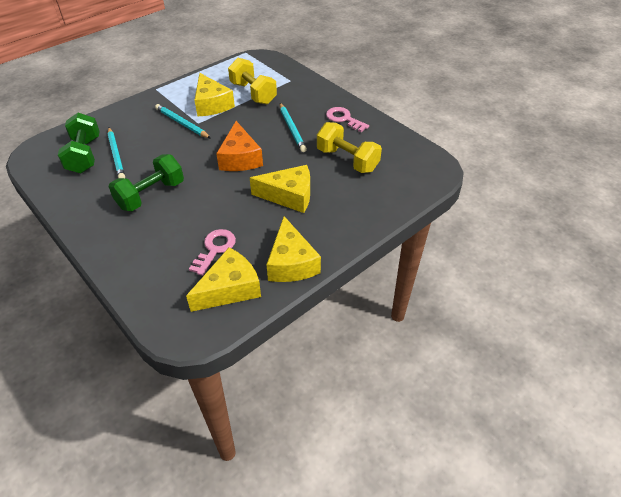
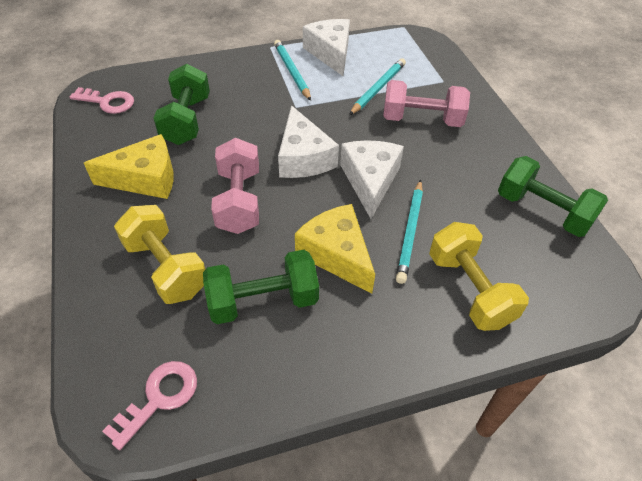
green dumbbell: [58,113,100,173] [109,154,184,211] = 2 -> [154,64,210,145] [203,250,319,324] [498,156,608,237] = 3
orange cheese: [216,121,263,171] = 1 -> none = 0
pink dumbbell: none = 0 -> [211,138,259,234] [383,80,470,127] = 2
white cheese: none = 0 -> [278,105,339,178] [303,19,350,76] [340,140,404,219] = 3
yellow cheese: [186,248,261,312] [195,73,235,116] [250,165,310,213] [266,216,321,282] = 4 -> [84,134,174,199] [295,204,375,294] = 2

